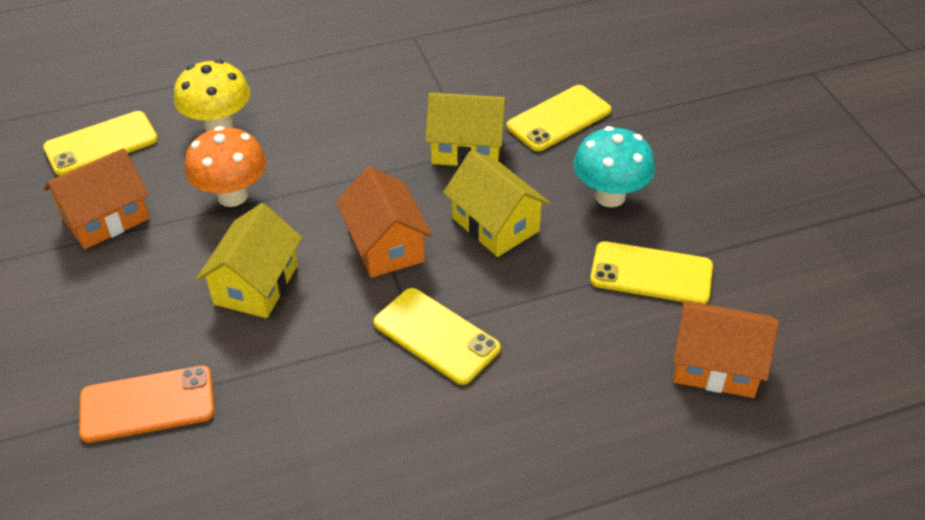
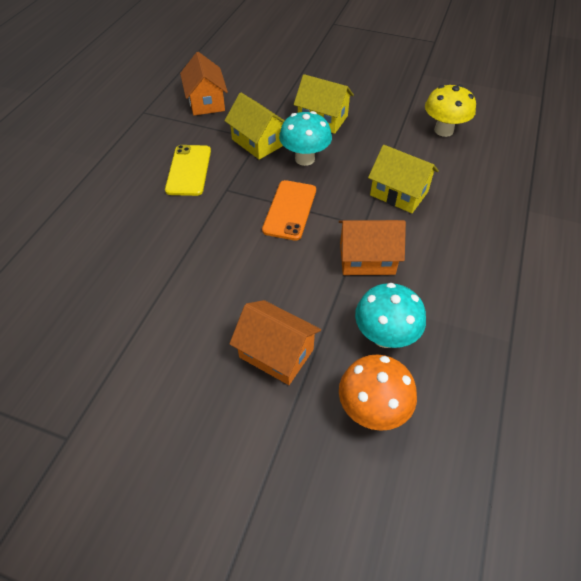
turquoise mushroom: [573,126,655,207] = 1 -> [279,111,332,166] [355,283,426,348] = 2
yellow phone: [43,111,158,176] [374,288,501,385] [506,85,611,151] [590,241,713,304] = 4 -> [165,145,211,196] = 1

